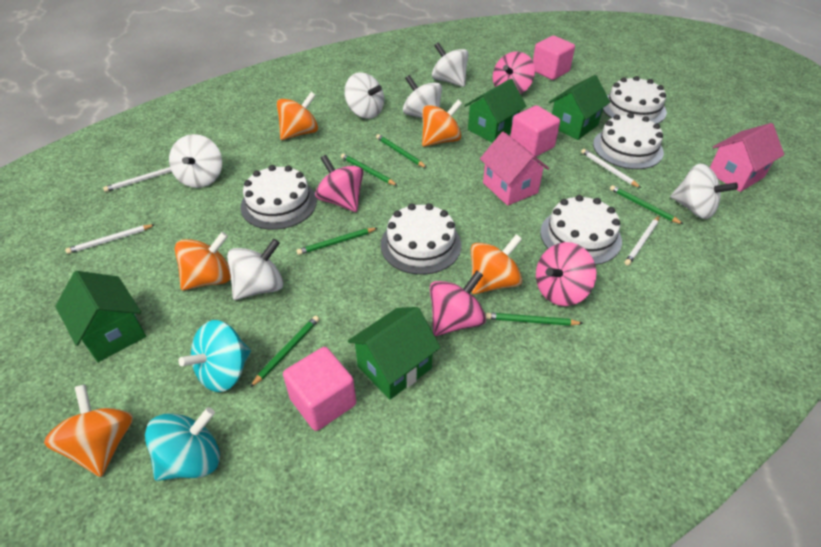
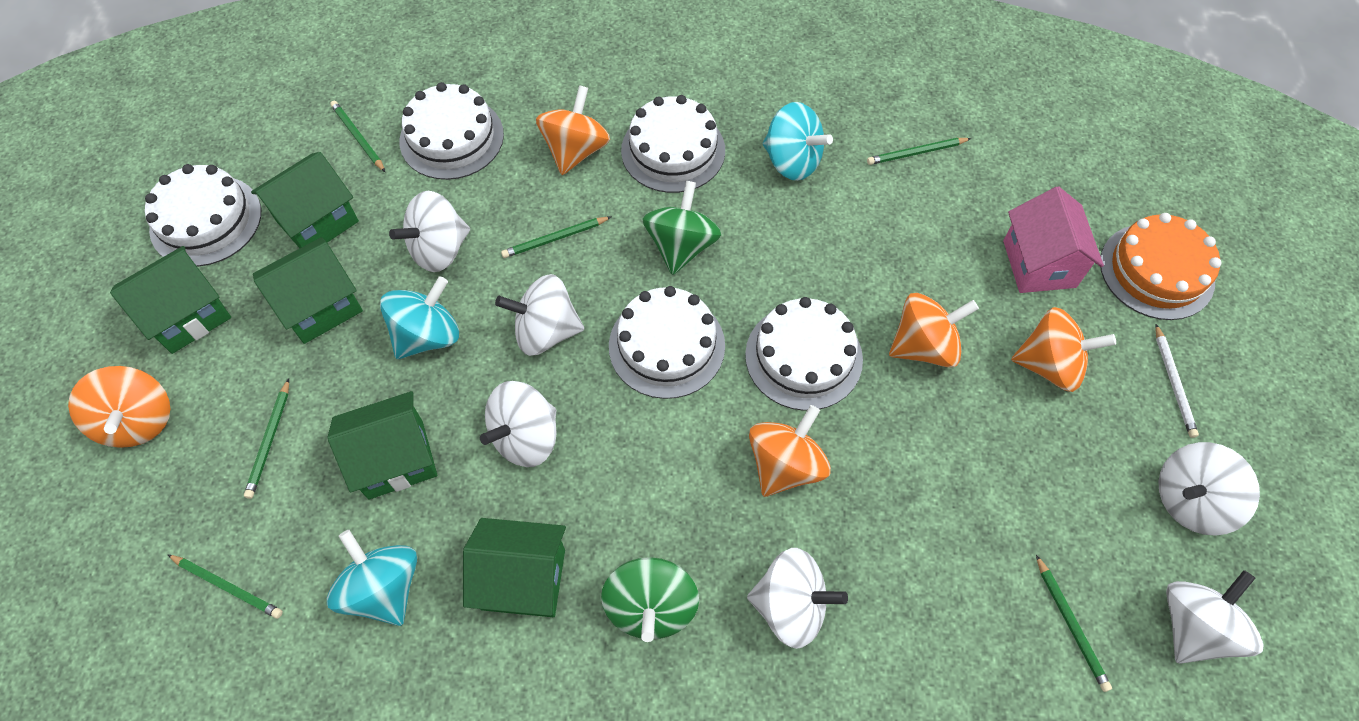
green house: [55,271,146,362] [348,307,441,400] [465,79,526,143] [549,75,610,140] = 4 -> [110,246,231,354] [251,152,359,248] [253,237,363,344] [327,391,437,500] [463,518,566,617] = 5
green spinning top: none = 0 -> [601,557,699,642] [642,181,722,275] = 2
orange cake: none = 0 -> [1100,213,1221,320] = 1
pink cube: [283,347,356,431] [510,105,560,157] [533,36,575,80] = 3 -> none = 0
pink house: [480,131,549,206] [710,123,784,192] = 2 -> [1003,186,1104,293] = 1
pink spinning top: [315,155,364,212] [430,271,486,336] [493,51,535,94] [536,242,597,306] = 4 -> none = 0
turquoise spinning top: [145,407,220,481] [178,320,251,392] = 2 -> [327,530,417,626] [380,276,459,359] [763,102,833,181] = 3
white pencil: [65,224,155,254] [103,167,172,192] [581,149,641,188] [625,216,659,266] = 4 -> [1155,324,1199,438] = 1

